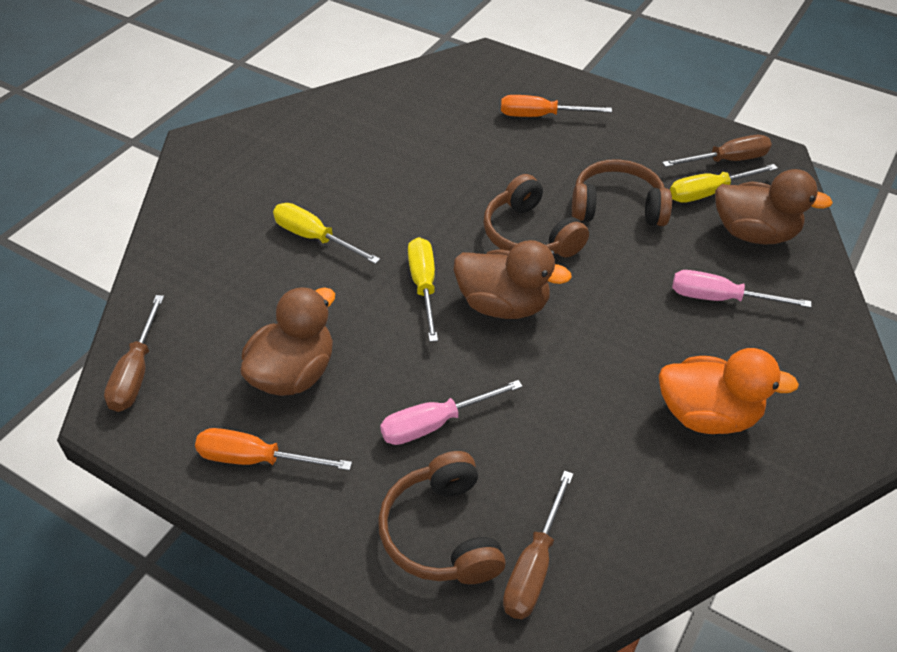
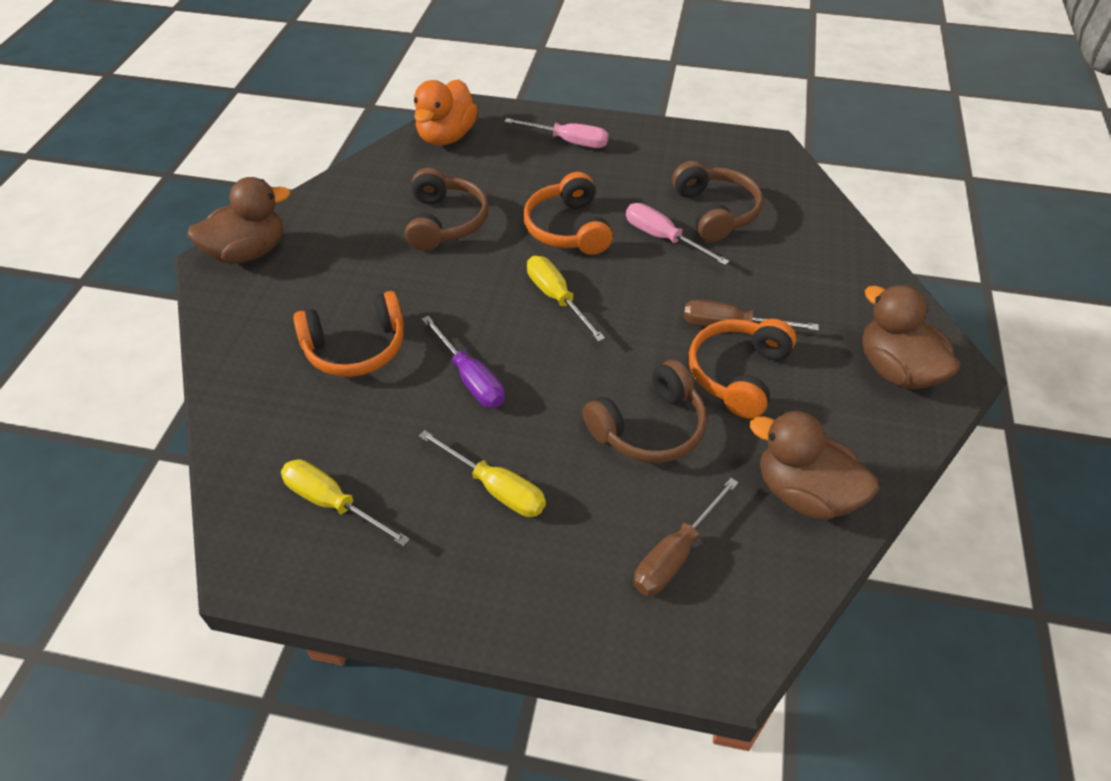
brown screwdriver: [104,295,164,412] [503,470,573,619] [662,135,772,167] = 3 -> [633,478,739,596] [684,299,819,331] = 2
orange headphones: none = 0 -> [293,291,404,377] [523,172,613,255] [689,319,796,419] = 3
orange screwdriver: [195,428,352,471] [501,95,612,117] = 2 -> none = 0
purple screwdriver: none = 0 -> [422,316,505,408] = 1

